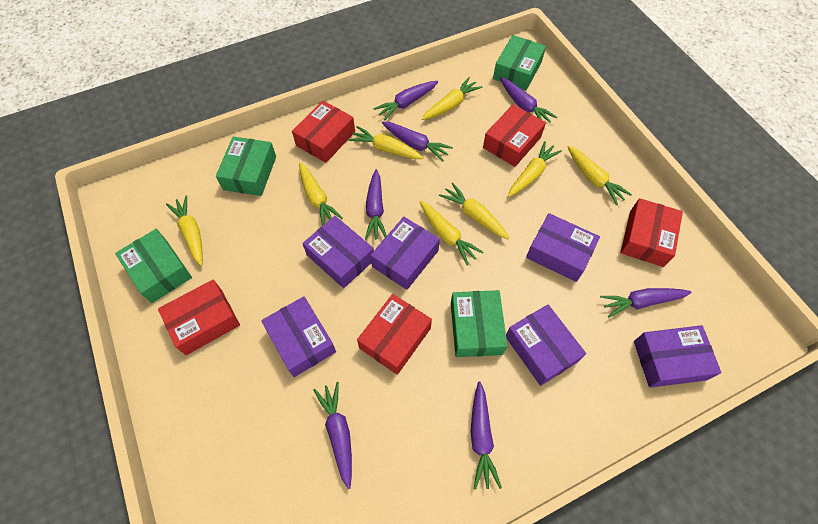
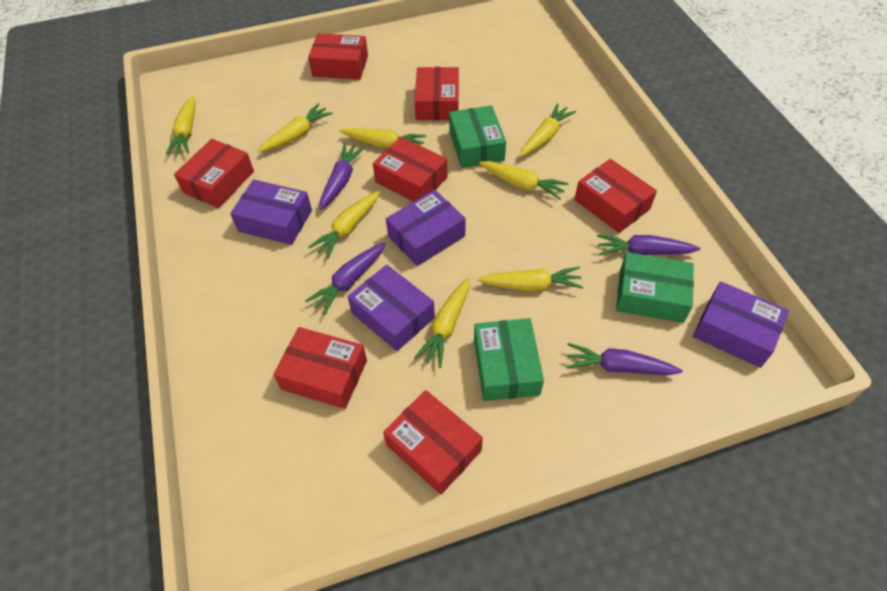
green box: [115,229,192,303] [216,137,276,196] [451,290,507,357] [493,35,546,90] = 4 -> [449,105,506,168] [474,318,544,401] [616,252,694,323] = 3
purple box: [261,296,336,377] [302,216,374,288] [370,217,440,290] [506,305,586,386] [526,213,600,282] [634,325,722,388] = 6 -> [230,179,312,245] [348,265,435,351] [386,190,466,266] [693,281,789,368] = 4
purple carrot: [313,382,352,489] [365,169,387,240] [373,81,438,121] [382,122,453,161] [471,381,502,490] [500,77,557,122] [600,288,692,318] = 7 -> [305,242,386,315] [320,143,365,210] [566,343,683,375] [597,235,701,256] = 4
red box: [158,280,240,355] [292,101,355,163] [357,294,432,375] [483,104,546,167] [620,198,683,267] = 5 -> [174,139,254,208] [273,327,367,409] [308,33,368,80] [373,137,447,202] [383,390,483,495] [414,67,459,120] [574,159,657,233] = 7

